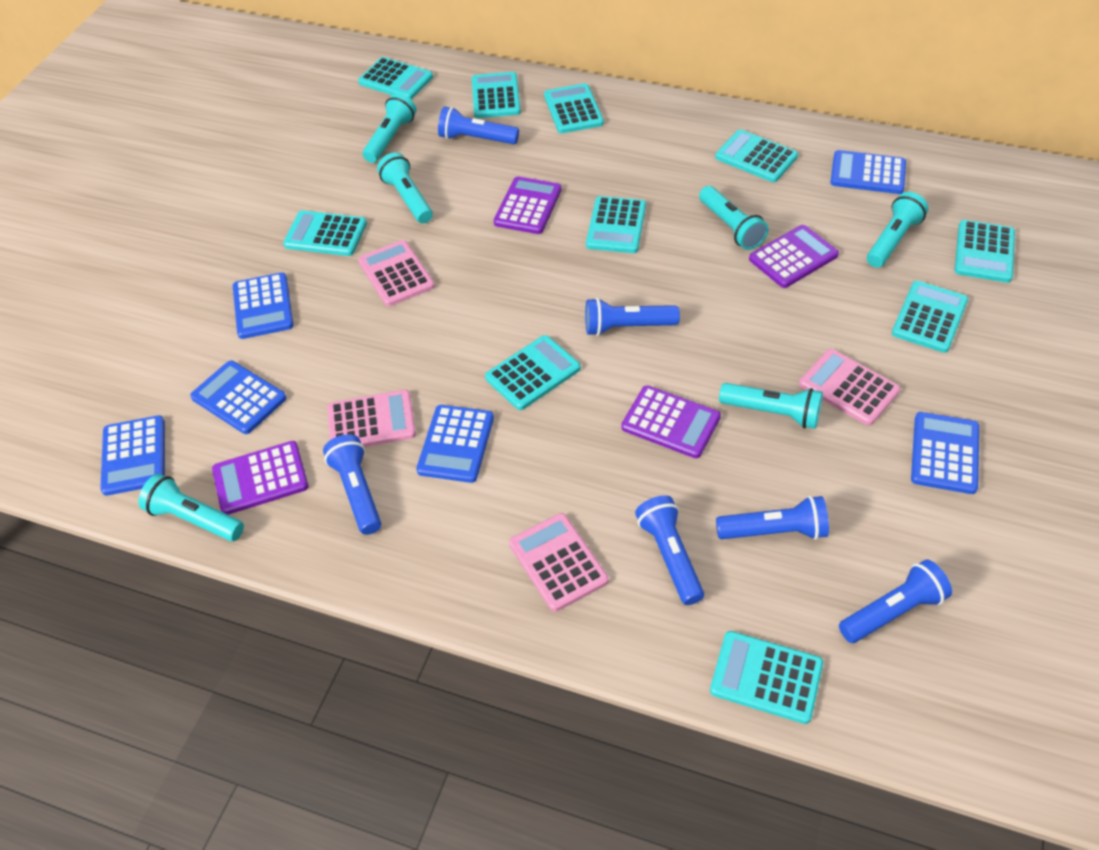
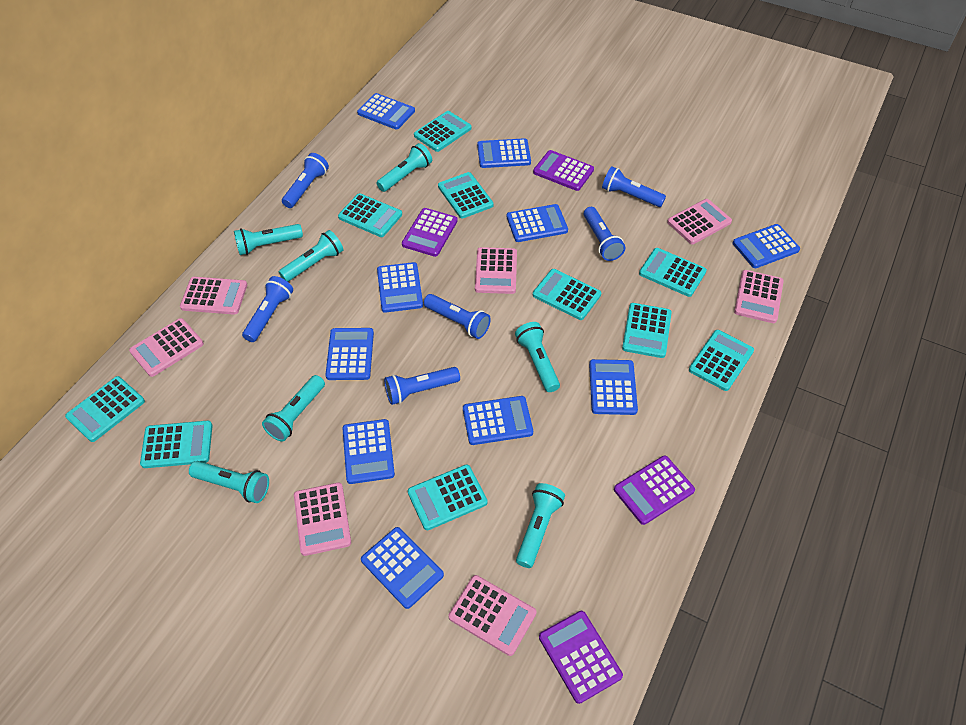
blue calculator: [100,415,165,496] [190,361,286,434] [233,273,294,339] [416,405,494,483] [830,150,906,194] [911,412,979,494] = 6 -> [325,328,374,380] [342,419,395,484] [357,93,415,130] [361,527,444,609] [377,262,423,313] [463,396,533,445] [477,138,531,168] [507,204,568,242] [589,359,638,415] [733,224,800,268] = 10
pink calculator: [327,390,416,447] [358,240,435,306] [509,513,609,612] [799,349,900,426] = 4 -> [129,318,204,377] [180,277,247,315] [294,483,351,556] [449,575,537,656] [475,247,517,294] [667,199,732,244] [734,270,783,323] = 7
turquoise flashlight: [138,474,244,541] [363,93,417,163] [377,152,433,223] [699,186,768,250] [719,383,823,429] [867,192,928,268] = 6 -> [189,461,269,503] [234,224,303,255] [262,375,325,442] [279,230,343,282] [376,143,432,192] [515,322,560,392] [516,483,565,568] = 7

